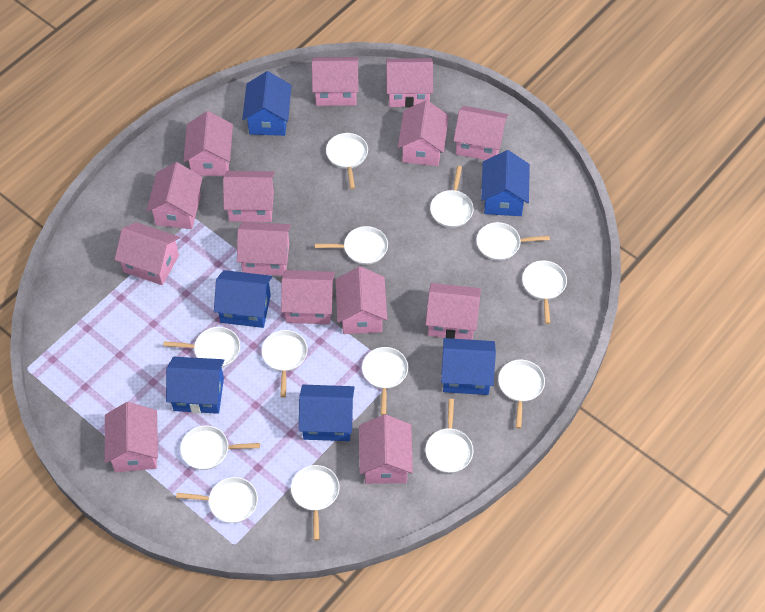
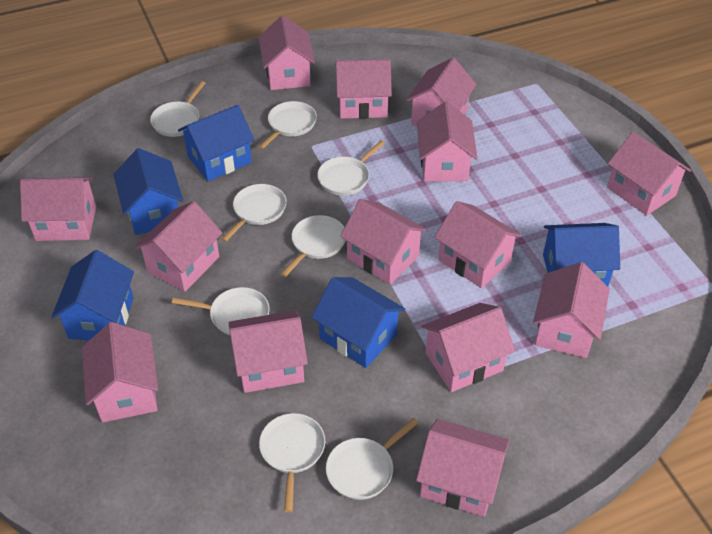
blue house: [166,357,224,414] [214,270,272,328] [242,71,292,136] [299,385,354,441] [441,338,496,395] [481,150,530,216] = 6 -> [51,250,134,341] [114,148,183,235] [178,105,254,181] [311,277,405,368] [543,223,620,286] = 5
white pan: [163,327,240,367] [176,477,258,523] [180,425,260,470] [261,330,308,397] [291,465,340,540] [315,226,388,265] [326,133,368,189] [362,347,408,415] [425,399,474,473] [430,166,474,228] [476,222,550,261] [498,360,545,428] [522,260,567,324] = 13 -> [150,81,205,137] [172,287,270,335] [221,184,287,242] [259,101,317,149] [259,413,325,512] [281,215,346,277] [317,140,385,196] [326,418,419,500] = 8

